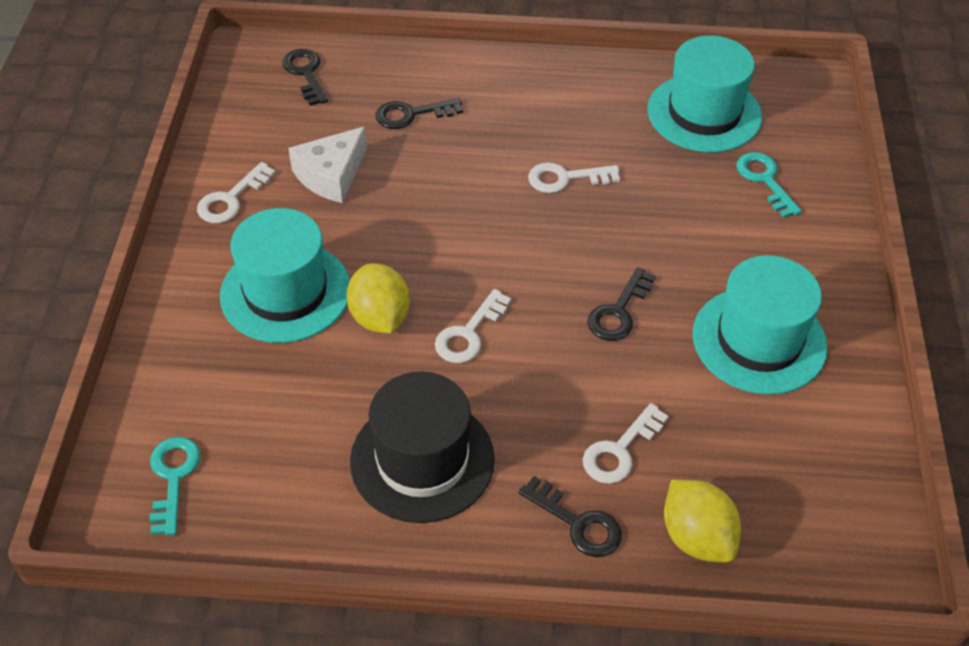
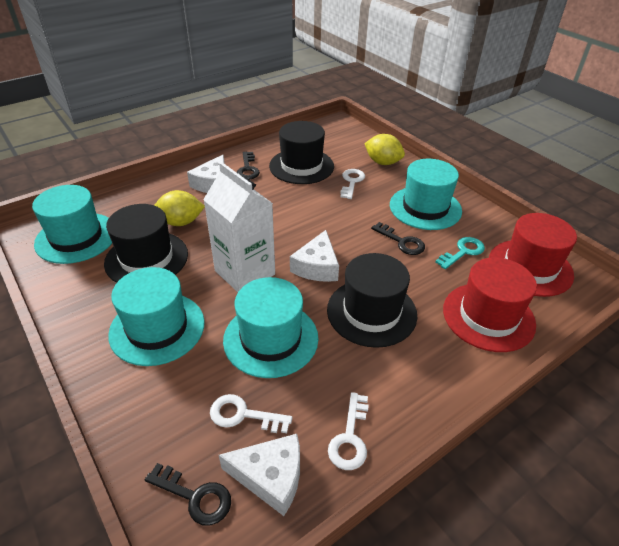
black hat: [350,372,495,523] = 1 -> [104,204,188,283] [269,121,334,184] [327,253,417,348] = 3
black key: [282,49,328,106] [375,98,463,129] [519,476,622,557] [587,267,656,341] = 4 -> [145,463,231,526] [237,152,260,180] [371,222,425,255] = 3
red hat: none = 0 -> [443,257,537,352] [489,213,577,297] = 2
turquoise hat: [220,208,350,343] [647,36,762,152] [693,255,828,395] = 3 -> [32,185,112,264] [108,267,205,366] [223,277,319,378] [390,159,462,230] = 4
turquoise key: [149,437,200,536] [736,152,802,218] = 2 -> [435,237,485,269] = 1
white carton: none = 0 -> [203,162,275,292] = 1
white cheese: [288,126,367,203] = 1 -> [187,154,225,193] [219,434,300,516] [290,230,339,282] = 3
white key: [197,162,276,223] [435,289,511,363] [528,163,620,193] [583,403,668,484] = 4 -> [210,394,292,433] [328,392,369,470] [340,169,365,199] = 3

